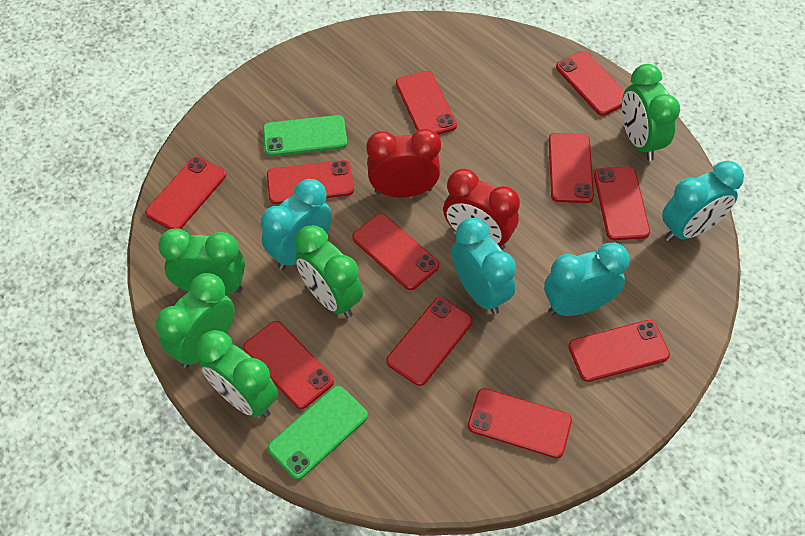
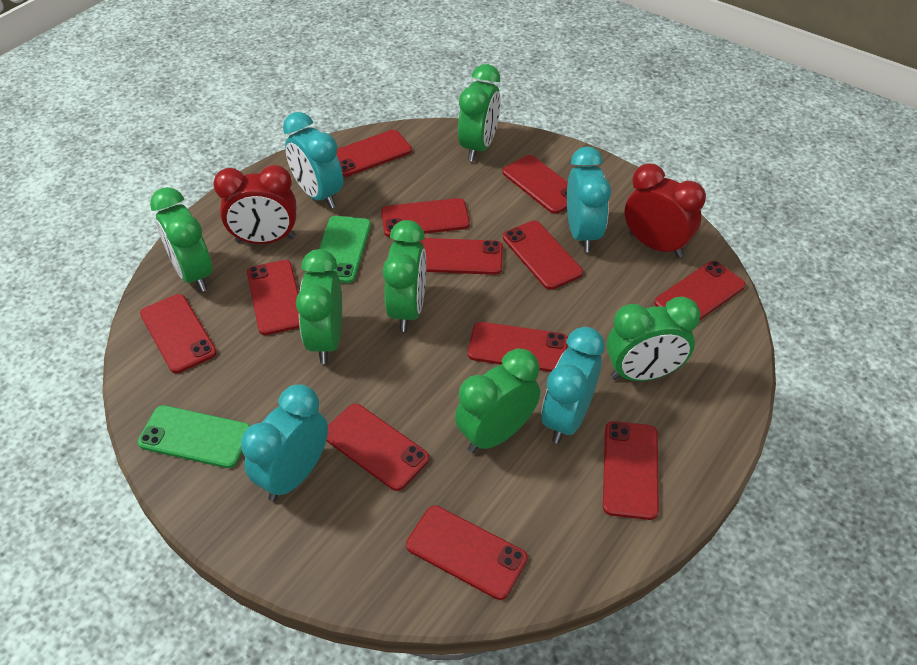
green clock: [156,273,235,368] [158,228,245,295] [197,330,278,418] [295,225,363,318] [622,64,680,161] = 5 -> [150,187,213,292] [296,249,342,364] [383,220,426,332] [455,348,540,453] [458,64,500,161] [606,297,700,381] = 6
red phone: [145,156,226,229] [243,321,334,409] [267,160,354,204] [352,214,439,290] [387,298,473,386] [396,71,457,135] [468,388,572,458] [549,133,594,203] [556,51,625,116] [568,320,670,382] [594,166,650,240] = 11 -> [140,294,217,373] [247,260,300,335] [326,404,429,491] [337,130,412,177] [381,198,470,237] [406,506,528,600] [419,238,503,275] [468,322,568,372] [503,155,568,214] [503,220,583,290] [603,421,659,520] [654,261,746,321] = 12

